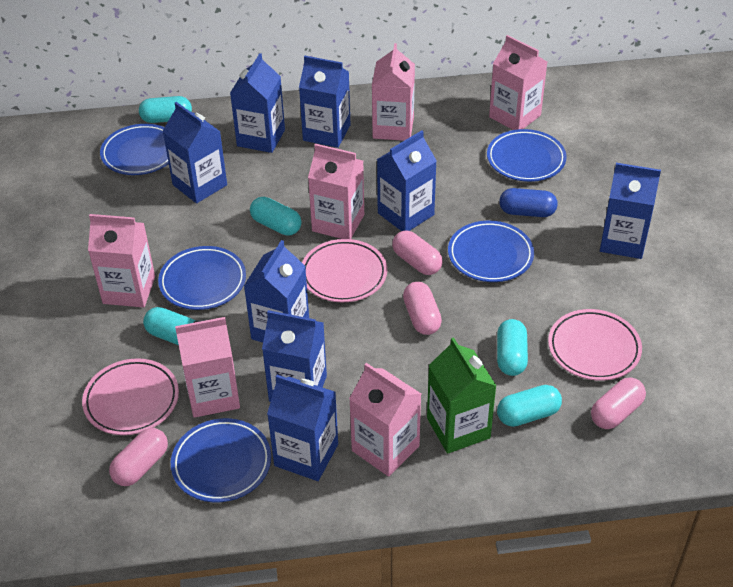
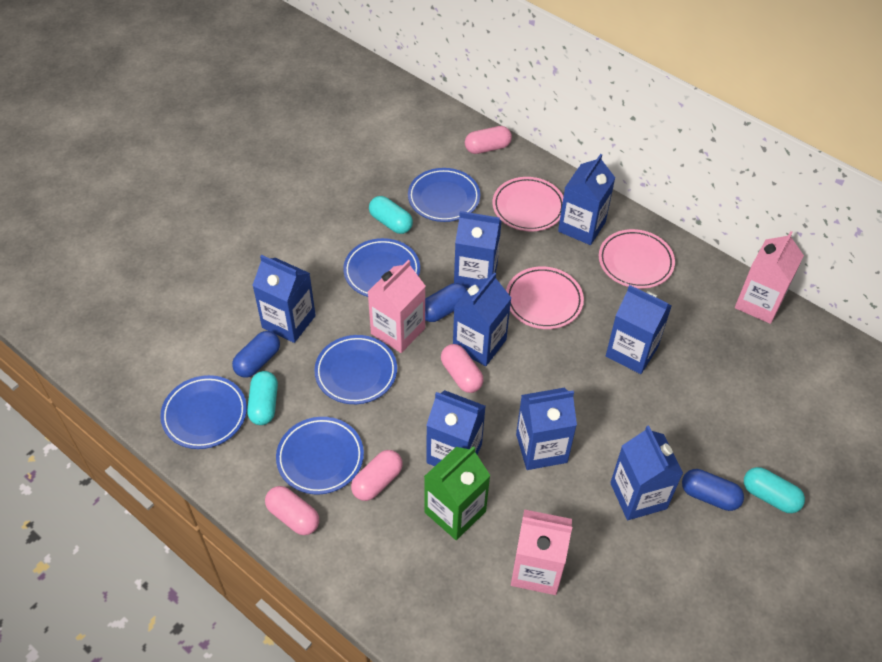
blue capsule: [499,188,558,217] = 1 -> [232,331,280,378] [425,283,467,322] [682,469,744,511] = 3
pink carton: [88,214,155,307] [175,317,240,418] [308,144,364,239] [349,363,421,476] [372,43,415,141] [489,35,547,130] = 6 -> [368,260,426,353] [511,509,572,595] [735,231,804,324] = 3
turquoise capsule: [139,96,192,123] [143,307,195,345] [250,197,302,236] [497,319,528,376] [497,385,562,427] = 5 -> [247,371,278,425] [369,196,413,234] [744,467,805,513] = 3

